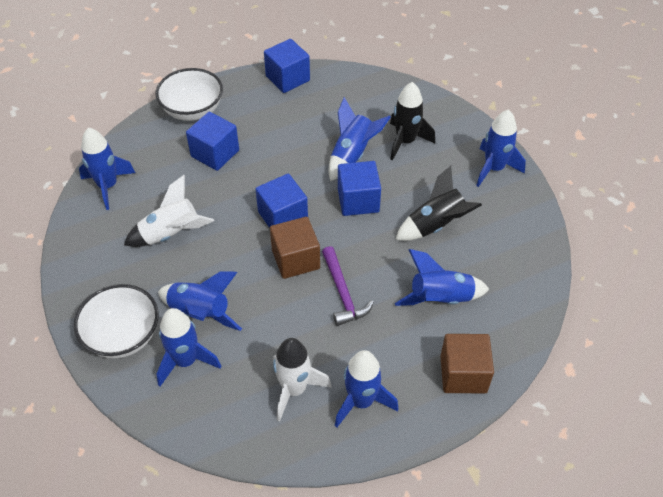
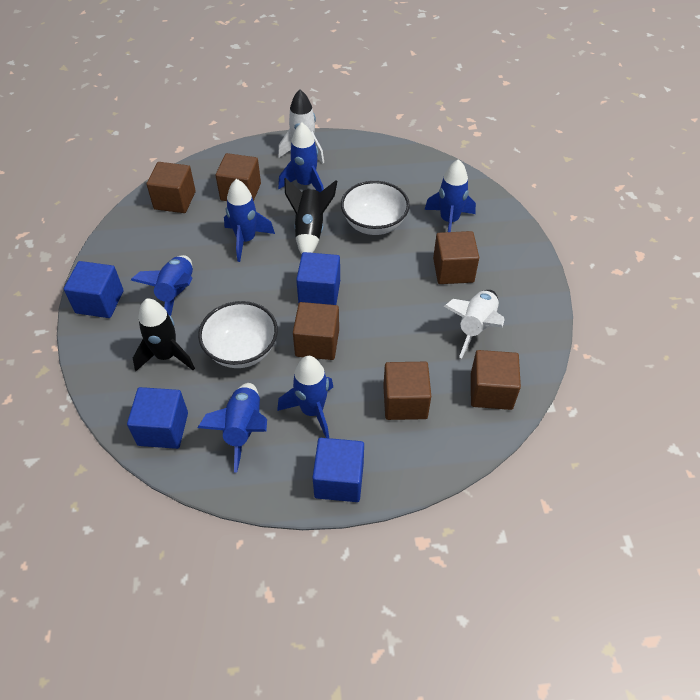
blue rocket: [79,127,135,210] [157,308,221,386] [158,271,242,331] [328,97,391,181] [335,350,399,427] [395,249,489,306] [476,110,526,187] = 7 -> [131,255,193,316] [198,383,267,473] [224,179,275,262] [277,356,333,438] [278,123,324,192] [425,159,476,232] = 6
brown cube: [270,217,320,279] [440,334,494,393] = 2 -> [146,162,196,213] [216,153,261,201] [293,302,339,360] [383,362,431,420] [433,231,479,284] [471,350,521,410] = 6
purple hammer: [322,246,374,326] = 1 -> none = 0

